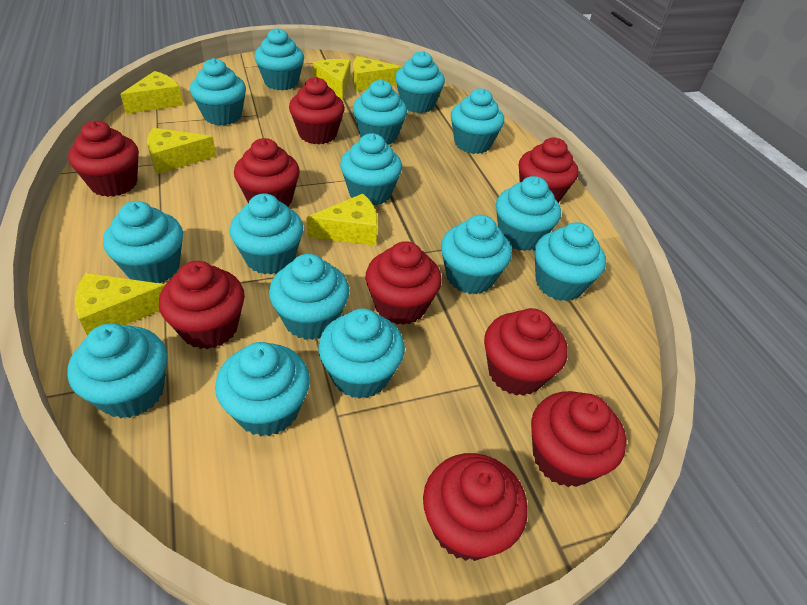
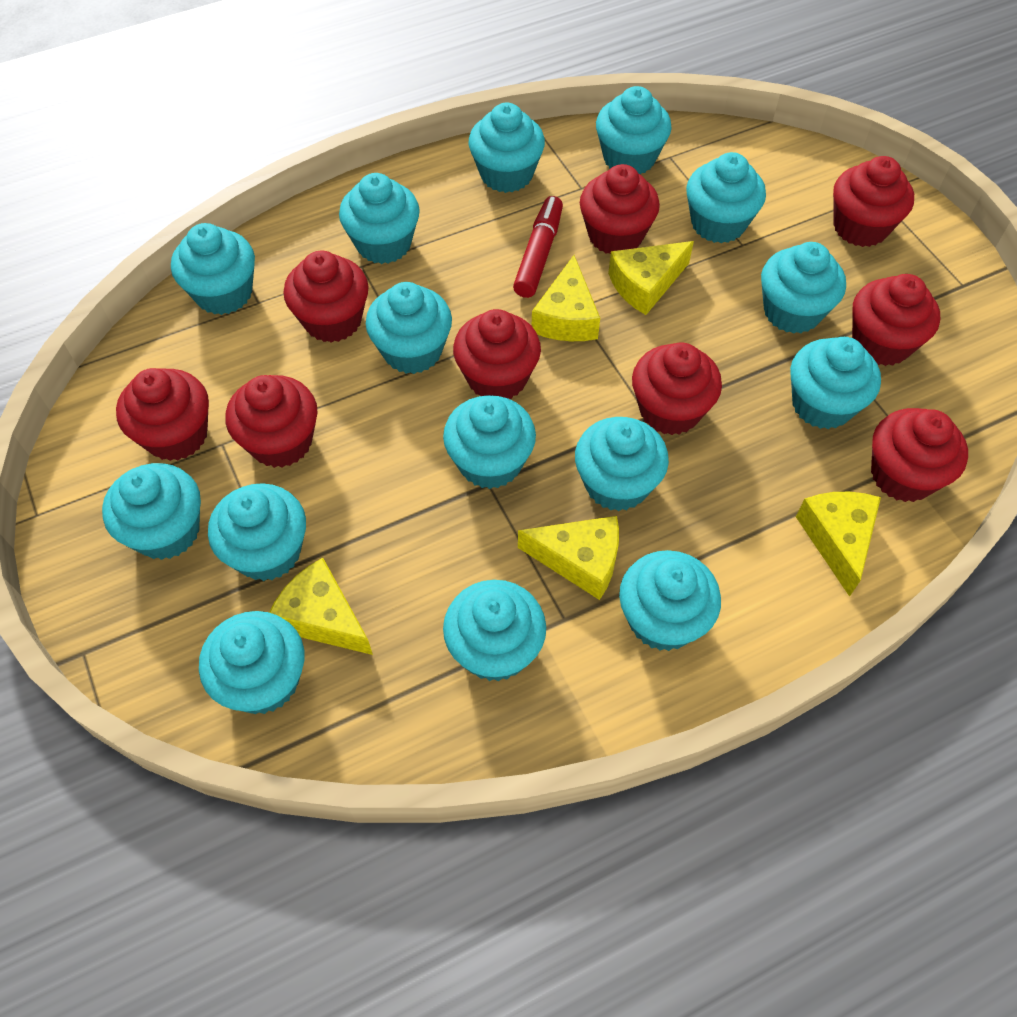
red marker: none = 0 -> [513,196,563,298] = 1
yellow cheese: [75,273,165,336] [120,71,183,114] [147,128,216,174] [306,194,378,246] [313,59,351,101] [353,56,402,91] = 6 -> [269,558,373,655] [518,516,619,600] [532,255,600,341] [608,241,694,315] [796,492,881,597] = 5

